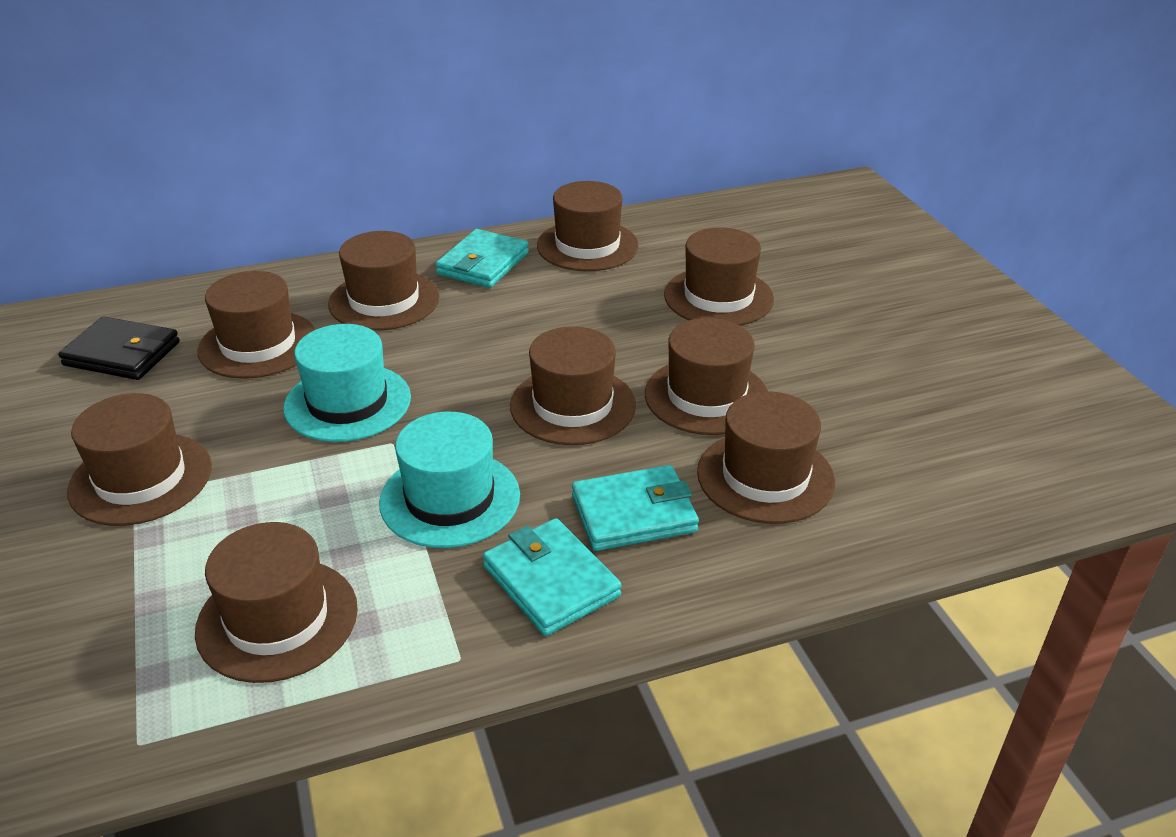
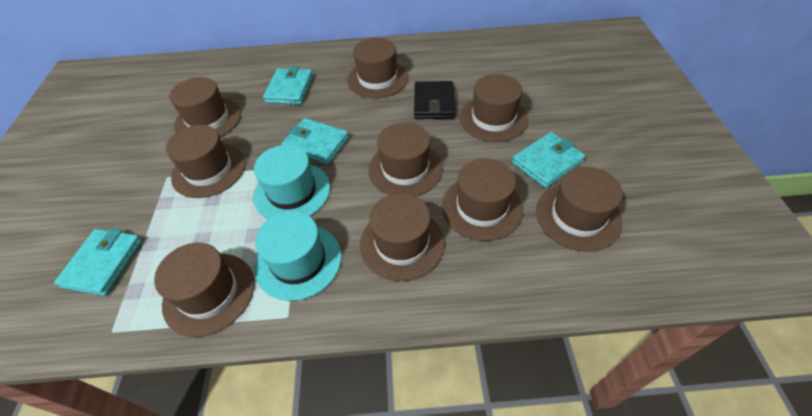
turquoise wallet: [435,229,529,288] [483,518,621,636] [572,465,699,551] = 3 -> [54,228,142,296] [263,66,313,105] [281,118,349,165] [512,132,585,188] = 4

